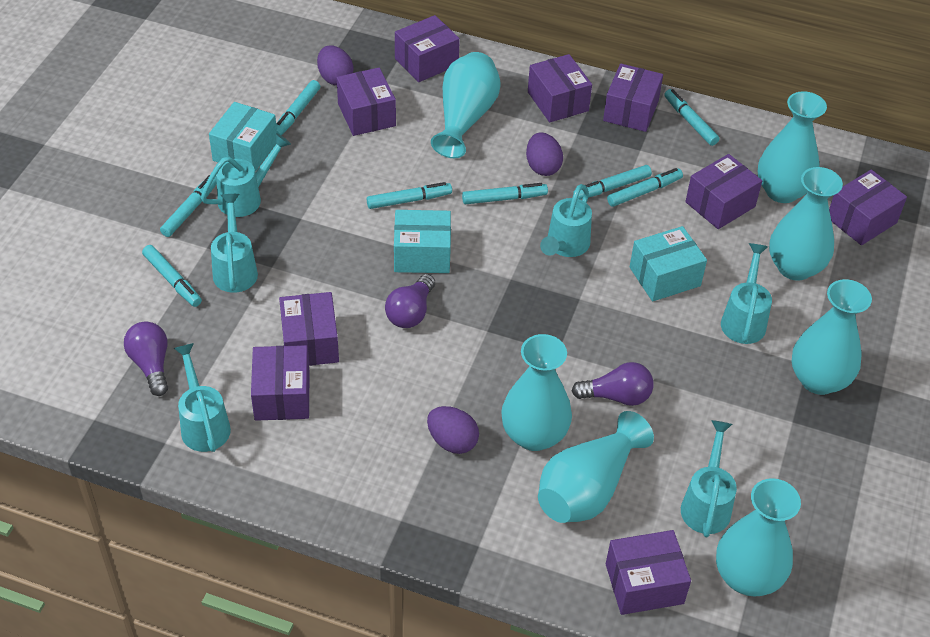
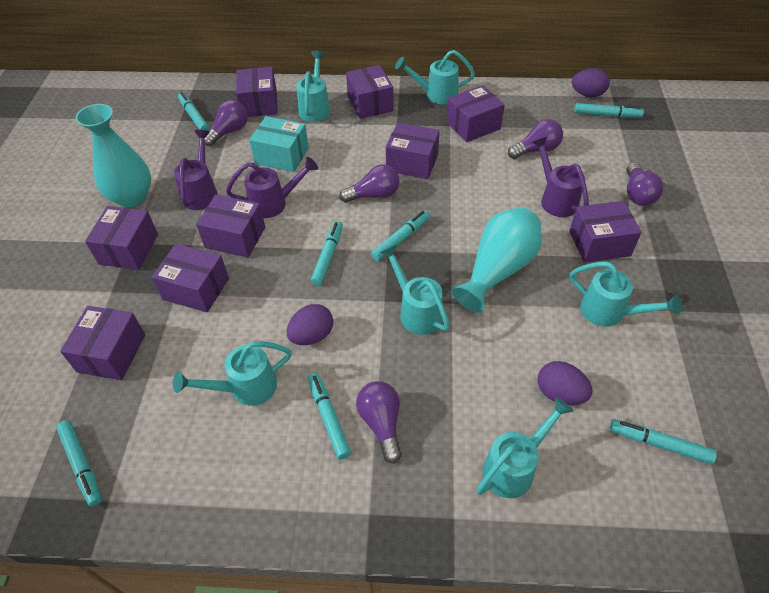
purple light bulb: [124,321,168,396] [385,274,435,328] [572,362,654,406] = 3 -> [205,100,248,146] [339,164,399,203] [356,381,402,463] [508,119,563,159] [626,162,663,206] = 5
purple watering can: none = 0 -> [174,130,218,210] [226,157,318,218] [532,137,589,217] = 3
turquoise box: [209,102,277,172] [394,210,451,273] [630,226,707,301] = 3 -> [249,116,309,172] = 1
turquoise marker: [142,245,202,307] [160,175,217,237] [276,80,320,135] [367,182,452,209] [462,183,548,204] [574,165,652,200] [607,168,683,207] [664,89,719,146] = 8 -> [56,420,102,507] [178,92,209,131] [308,373,351,459] [311,221,343,286] [371,210,430,261] [574,103,644,117] [610,419,717,464] = 7
turquoise vase: [431,52,501,158] [501,334,572,451] [538,411,654,523] [716,478,801,597] [758,91,827,203] [769,167,843,281] [791,279,872,395] = 7 -> [75,104,151,207] [452,207,542,313] = 2

